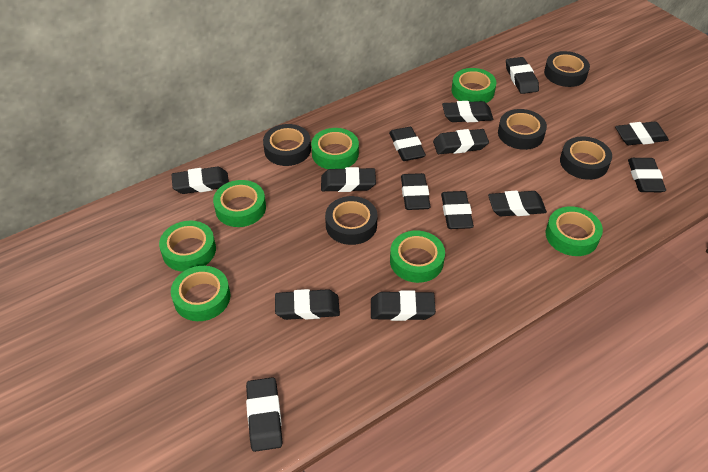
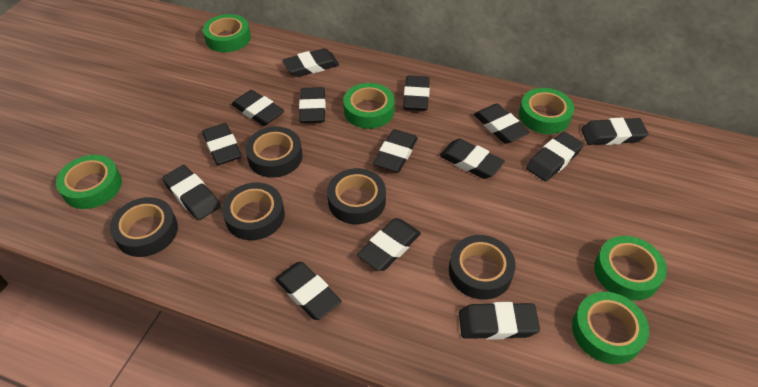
green tape: [159,221,216,272] [171,266,230,321] [213,180,266,227] [311,128,359,169] [390,231,445,283] [451,68,497,103] [546,206,603,256] = 7 -> [56,155,122,209] [203,14,251,52] [343,83,395,129] [519,88,574,134] [572,292,649,364] [594,236,667,301] = 6

